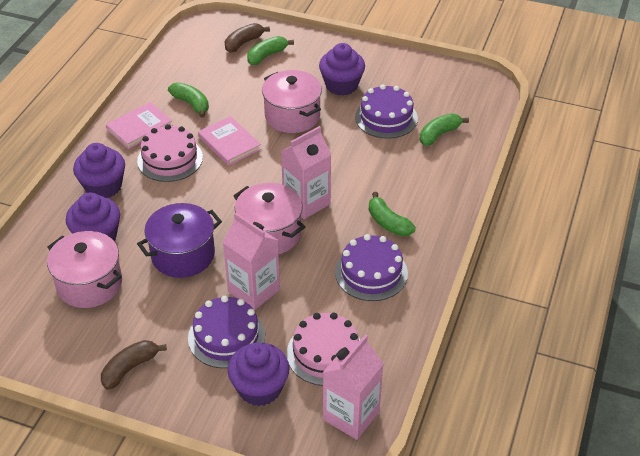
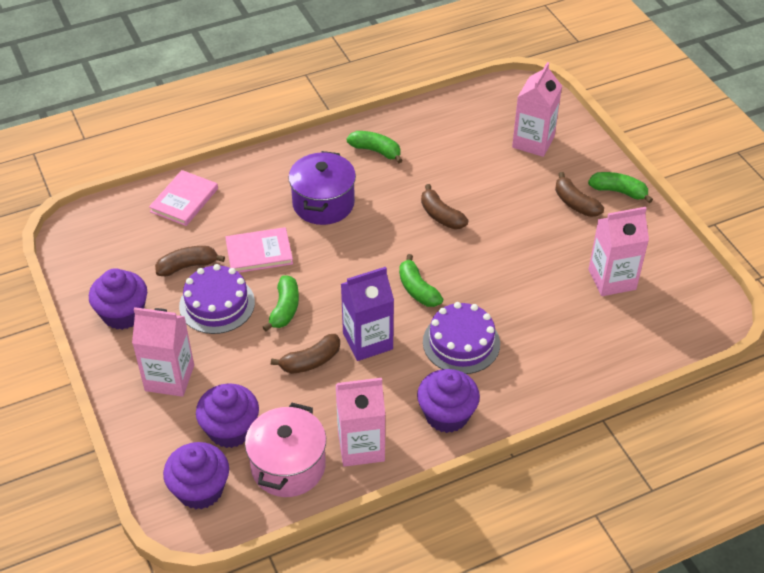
brown banana: [101,340,167,390] [224,23,270,53] = 2 -> [155,246,225,276] [271,334,340,374] [421,184,468,229] [555,172,604,217] = 4
pink cake: [137,124,203,182] [287,313,361,386] = 2 -> none = 0
pink carton: [223,213,280,311] [281,126,331,219] [323,335,384,440] = 3 -> [132,307,194,397] [335,378,385,467] [512,62,562,157] [589,207,649,296] = 4
pink pot: [47,231,122,308] [233,183,305,254] [262,70,322,133] = 3 -> [245,403,326,497] = 1
purple cake: [188,296,265,368] [335,234,408,301] [355,84,418,139] = 3 -> [179,264,255,334] [423,302,500,374] = 2
purple carton: none = 0 -> [341,267,394,361] = 1

